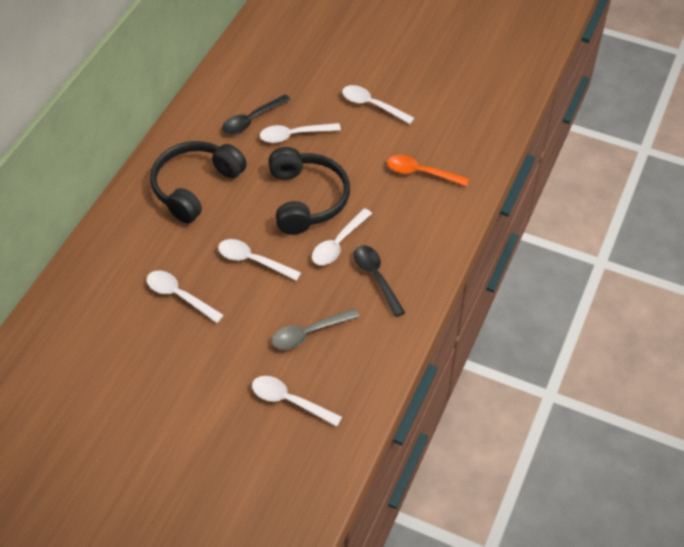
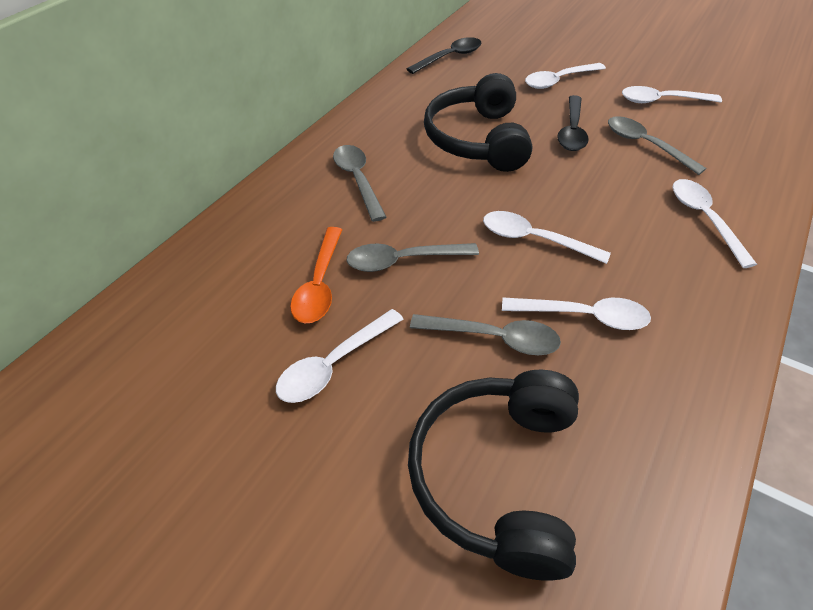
grey spoon: [272,308,359,350] = 1 -> [333,145,386,222] [346,243,479,272] [410,314,561,355] [608,116,706,175] = 4

